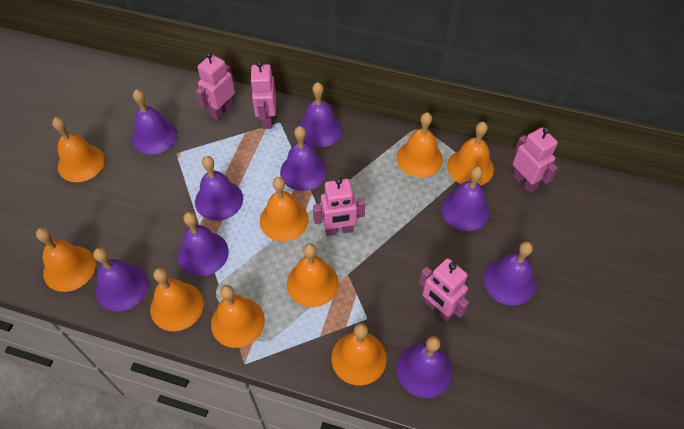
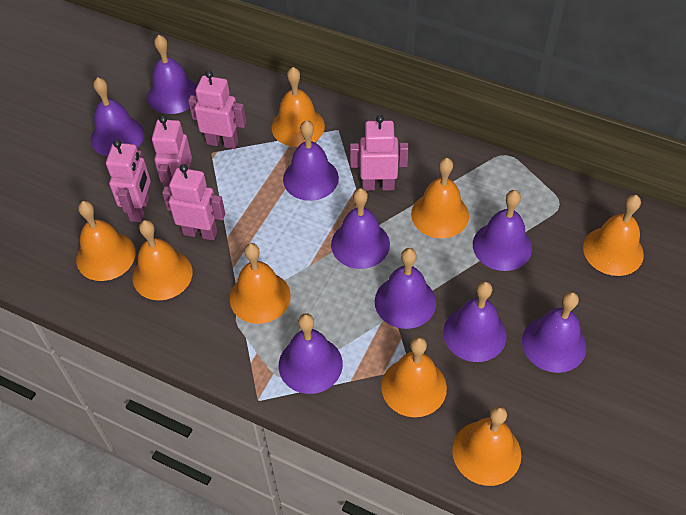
orange bell: [36,228,96,292] [52,117,105,182] [150,268,204,331] [211,285,265,348] [260,177,309,242] [287,243,339,307] [331,323,387,386] [397,112,443,177] [447,122,494,185] = 9 -> [76,201,136,281] [132,220,193,300] [230,243,291,324] [271,67,325,147] [381,337,447,417] [411,158,469,238] [452,406,521,486] [583,195,644,276] = 8

